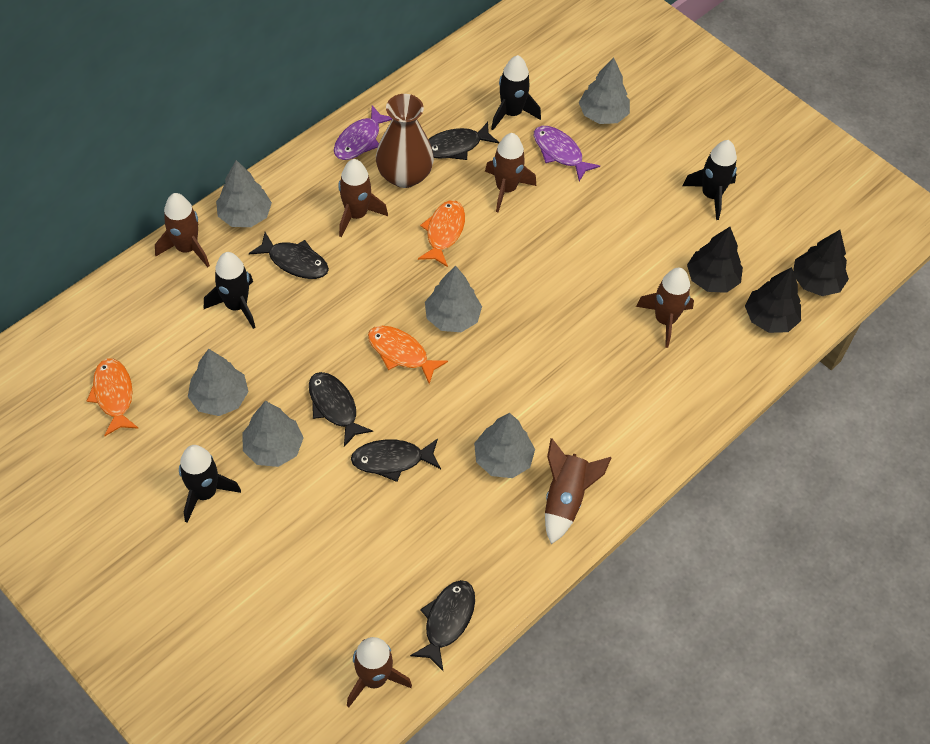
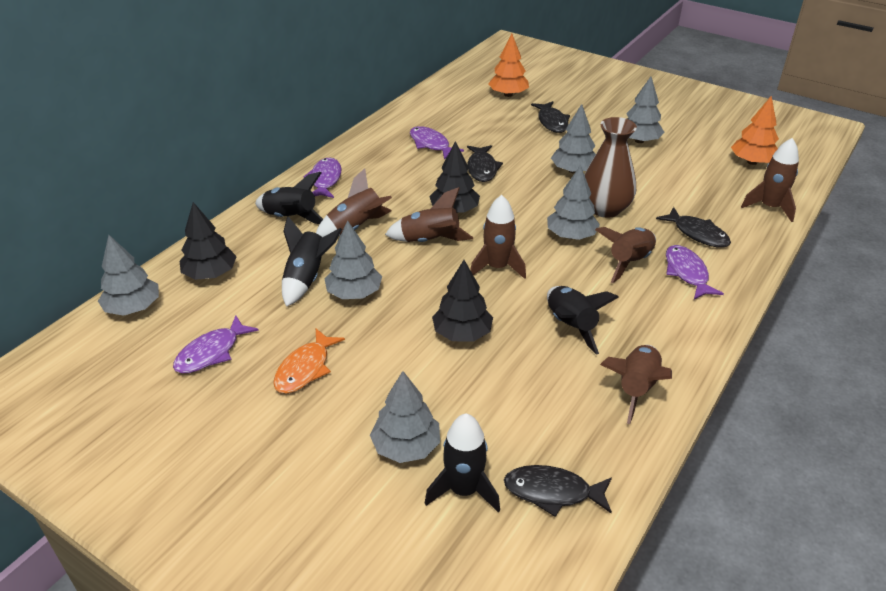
black fish: [249,232,329,279] [309,372,373,447] [351,439,441,482] [410,580,475,671] [428,122,499,160] = 5 -> [467,145,503,182] [504,465,612,517] [531,101,570,133] [656,207,731,248] = 4
orange fish: [87,358,139,436] [368,326,448,384] [418,200,465,267] = 3 -> [273,329,345,394] = 1
orange tree: none = 0 -> [488,34,529,97] [731,96,779,165] = 2
purple fish: [334,105,392,160] [534,126,600,181] = 2 -> [173,315,259,373] [304,157,342,198] [410,126,464,160] [666,245,724,299] = 4

